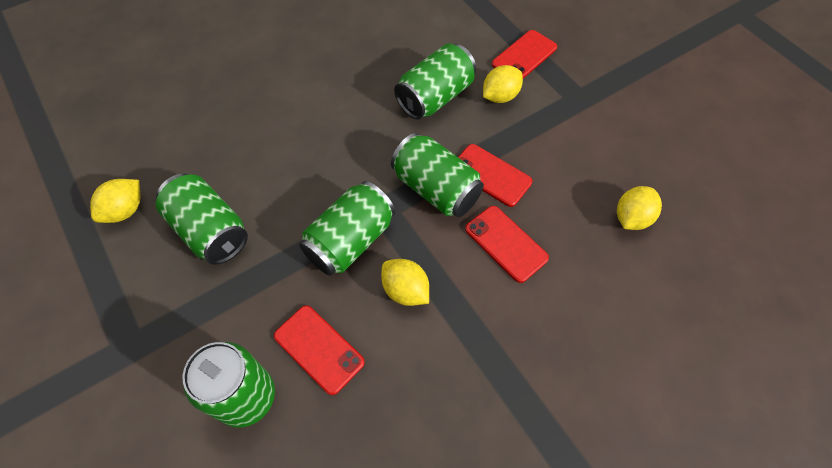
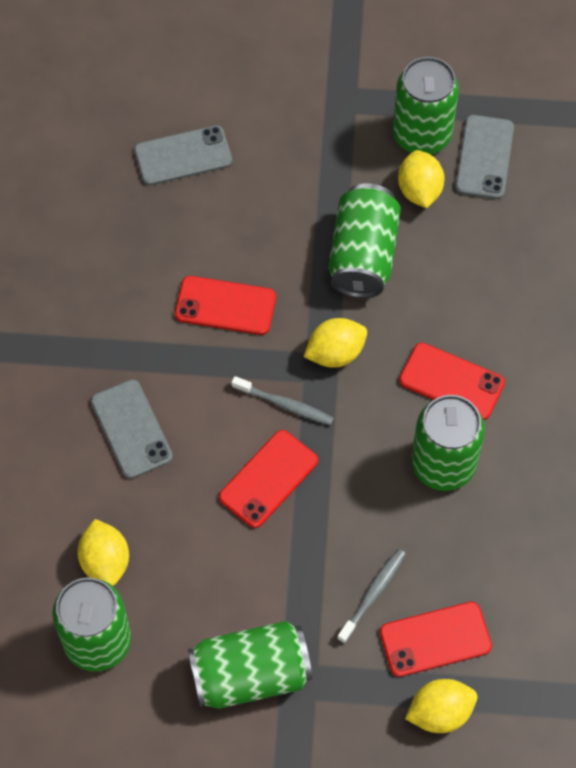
grey phone: none = 0 -> [91,379,173,479] [134,125,232,185] [455,115,514,199] = 3
grey toothbrush: none = 0 -> [231,376,334,425] [337,549,406,644] = 2

